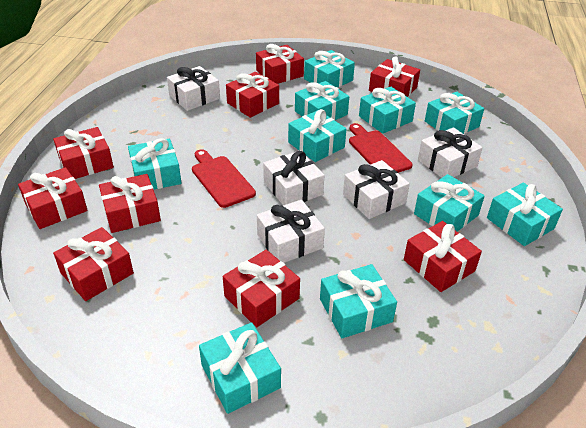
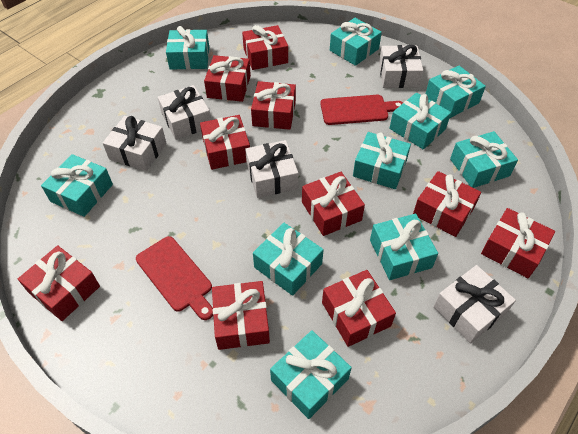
red gift: [18,167,88,229] [53,127,114,179] [53,227,134,301] [99,174,161,233] [223,250,300,327] [226,72,279,118] [256,44,304,84] [369,56,420,97] [404,221,482,292] = 9 -> [18,245,100,321] [200,115,250,170] [204,55,251,102] [212,281,270,350] [242,25,288,70] [251,81,296,130] [302,172,365,236] [322,270,396,347] [413,171,481,237] [481,208,555,278] = 10

